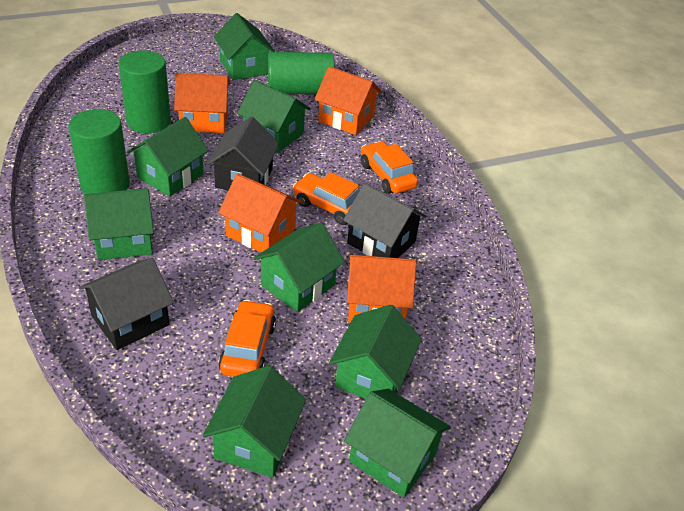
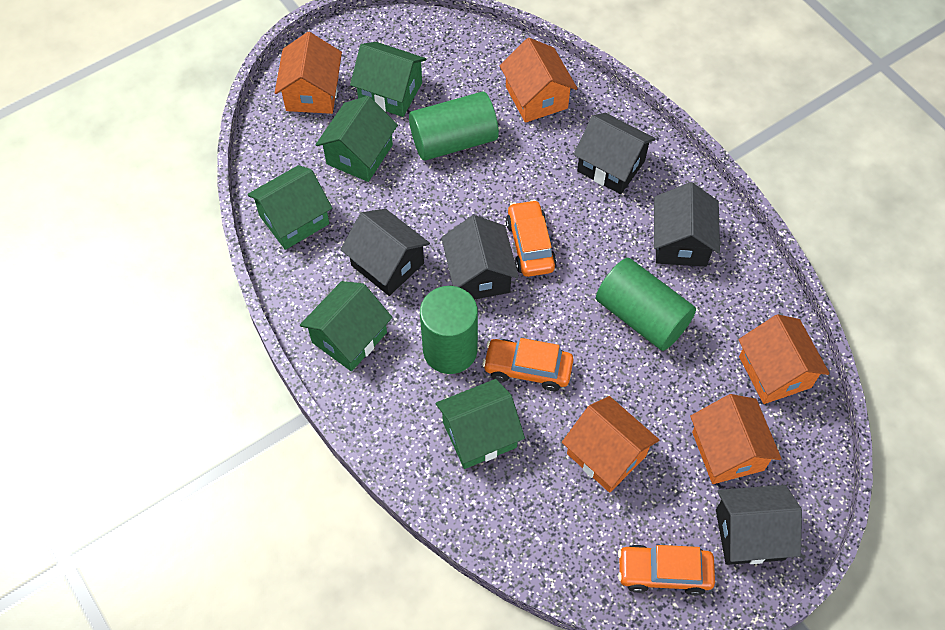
black house: [79,258,174,350] [207,116,279,190] [343,183,426,258] = 3 -> [341,209,430,296] [441,215,519,300] [573,113,656,194] [654,182,720,267] [716,485,802,565] = 5
green house: [84,188,154,260] [127,117,209,197] [203,365,306,477] [214,13,275,80] [237,80,310,153] [254,223,345,312] [329,304,422,399] [344,389,451,497] = 8 -> [247,165,332,250] [300,281,393,371] [315,96,398,182] [350,42,427,117] [436,379,525,469] = 5
orange house: [174,73,230,133] [218,174,303,252] [315,66,382,135] [347,254,416,323] = 4 -> [275,32,342,114] [500,38,578,123] [562,396,659,493] [690,394,781,484] [738,314,830,404] = 5

